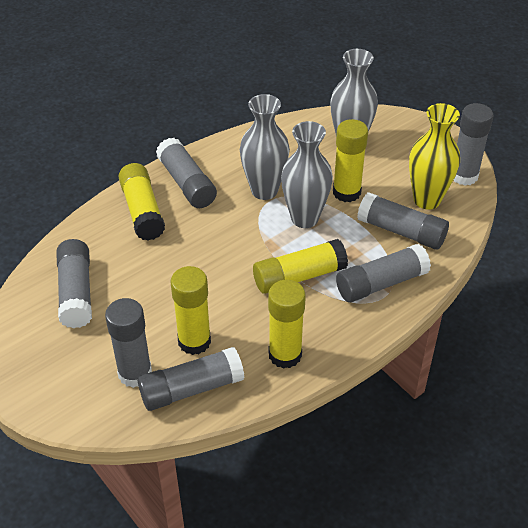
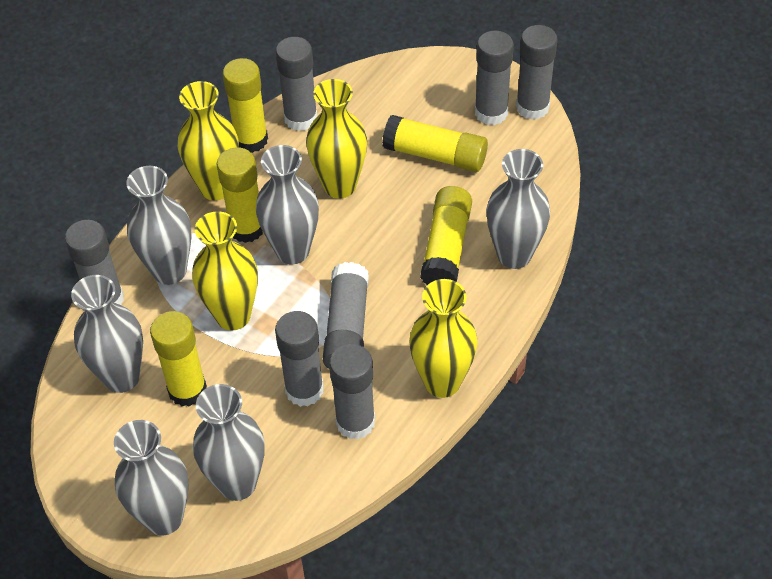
grey vase: [240,94,290,200] [281,121,333,228] [330,49,378,135] = 3 -> [71,275,143,393] [114,420,189,535] [126,166,191,285] [193,384,264,501] [256,145,319,264] [486,149,550,269] = 6
yellow vase: [409,103,460,210] = 1 -> [178,81,239,200] [192,211,258,330] [306,79,367,198] [409,279,478,398] = 4

